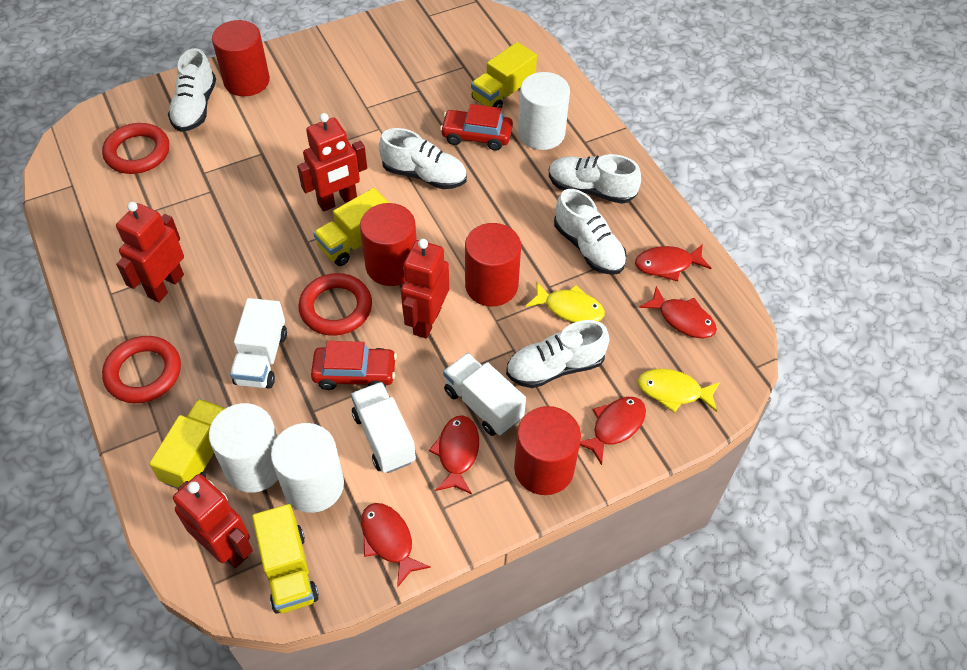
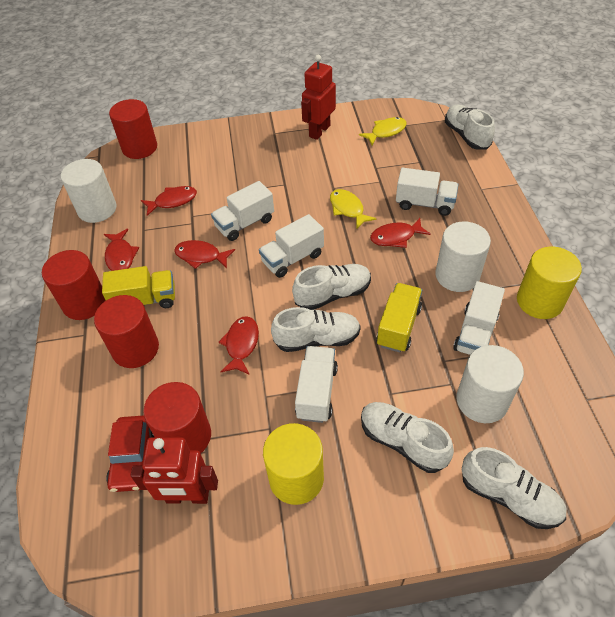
red car: [311,341,397,390] [440,104,513,151] = 2 -> [106,415,154,492] = 1
red ring: [102,123,169,174] [102,336,181,403] [298,273,372,336] = 3 -> none = 0
red robot: [116,202,184,303] [173,474,253,568] [297,113,367,212] [401,239,449,339] = 4 -> [130,437,218,504] [301,55,336,140] = 2
white truck: [230,298,287,388] [351,382,416,473] [443,353,526,436] = 3 -> [211,181,274,241] [259,214,324,278] [295,346,338,423] [396,168,459,216] [453,281,505,355] = 5
yellow cylinder: none = 0 -> [263,423,324,505] [517,246,582,319] = 2
yellow truck: [149,399,226,489] [252,504,319,614] [313,188,389,266] [471,42,537,108] = 4 -> [102,266,175,308] [376,283,422,353] = 2

